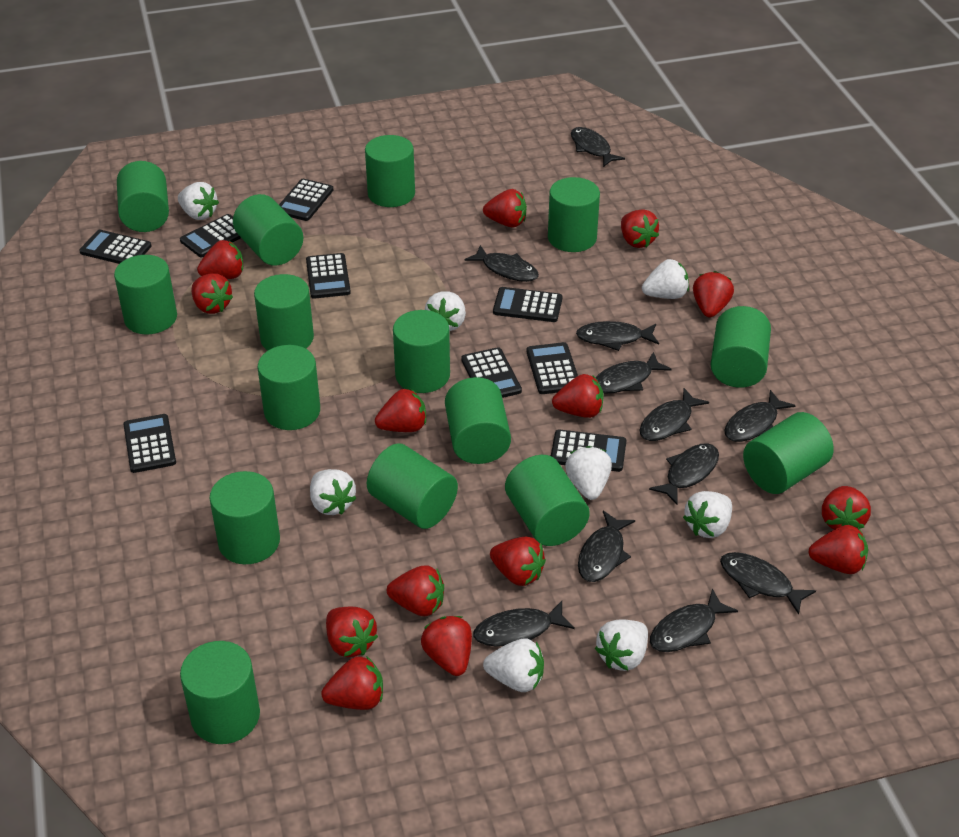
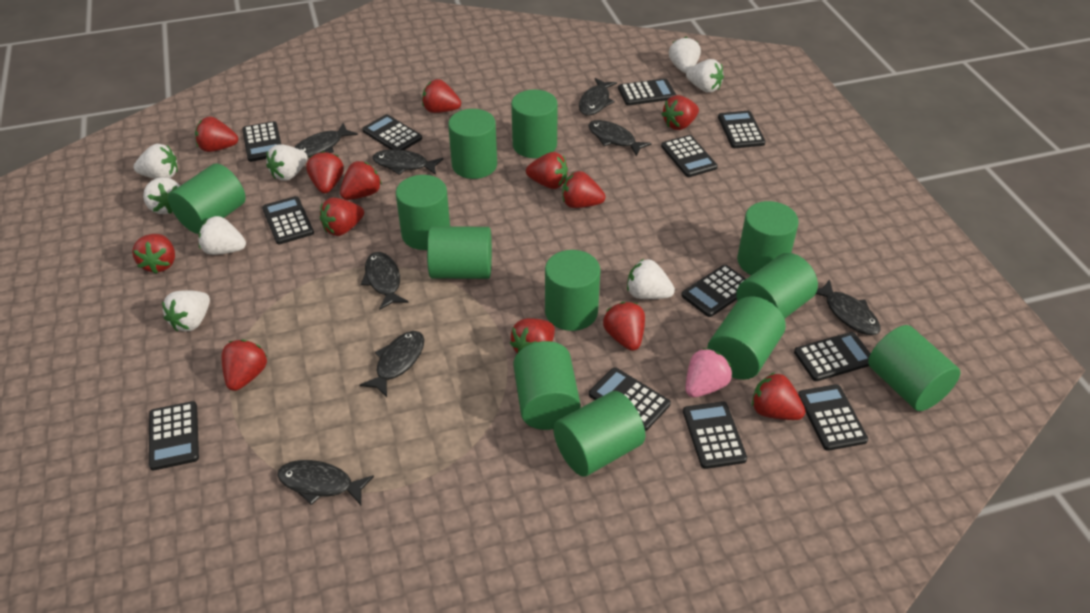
black calculator: [79,230,151,264] [123,414,176,473] [180,214,241,258] [279,179,333,221] [306,253,351,299] [461,347,522,398] [493,287,562,322] [526,342,578,394] [551,430,626,472] = 9 -> [149,401,199,470] [242,121,281,162] [262,196,314,244] [362,114,422,150] [589,367,671,431] [618,78,676,106] [661,135,718,177] [681,265,746,317] [683,401,747,469] [718,111,765,148] [794,332,871,381] [798,384,868,451] = 12
black fish: [465,245,539,282] [473,601,575,647] [571,127,625,167] [576,321,659,351] [578,511,635,582] [596,352,672,393] [640,388,709,441] [649,443,719,505] [650,589,738,652] [720,552,816,615] [724,390,796,442] = 11 -> [277,460,374,505] [294,123,358,157] [359,331,424,397] [361,252,409,310] [372,149,443,175] [579,78,617,116] [588,120,652,156] [816,279,881,335] = 8
green cylinder: [114,255,177,334] [117,161,169,232] [180,641,260,744] [209,471,280,564] [233,194,303,266] [254,274,314,351] [258,345,320,430] [365,135,415,207] [367,443,458,529] [393,310,450,393] [445,377,511,464] [505,455,590,546] [548,177,600,252] [710,306,771,388] [743,412,834,494] = 15 -> [168,164,246,234] [396,175,450,250] [427,226,492,279] [448,109,497,179] [511,90,558,158] [513,341,581,430] [545,250,600,331] [553,391,645,477] [707,296,786,380] [736,253,818,319] [737,201,799,275] [868,325,960,411] = 12
pink strawberry: none = 0 -> [685,348,732,397] = 1
red strawberry: [191,273,233,314] [197,240,243,279] [321,656,383,710] [326,607,378,657] [375,389,426,432] [387,566,444,616] [421,616,472,676] [483,189,527,228] [490,537,546,586] [552,374,604,418] [621,209,659,248] [693,271,734,317] [808,525,868,574] [822,486,871,529] = 14 -> [132,234,175,274] [195,116,238,152] [221,339,267,391] [306,151,344,193] [320,198,364,236] [340,161,382,200] [422,79,461,113] [510,318,555,353] [526,152,568,189] [562,171,605,208] [603,302,645,351] [662,95,699,130] [752,372,806,420] = 13

